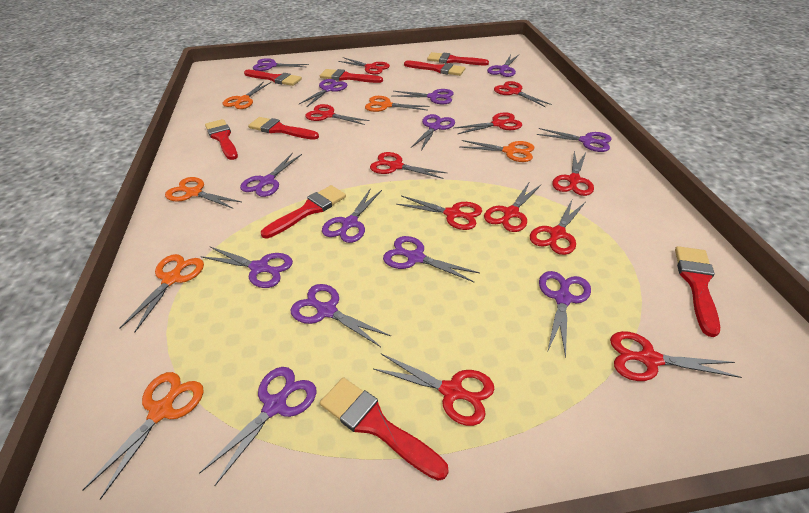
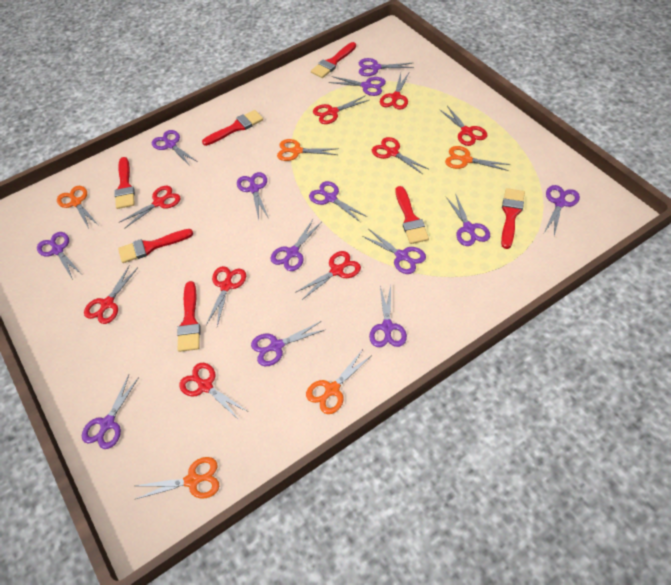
orange scissors: [82,372,204,500] [119,254,204,333] [165,177,242,209] [223,82,271,109] [365,96,430,112] [461,140,534,162] = 6 -> [57,186,98,228] [136,457,219,499] [277,139,339,161] [306,349,371,414] [445,146,511,171] = 5
red brush: [205,119,238,160] [244,70,302,86] [248,117,319,140] [261,185,346,238] [320,69,383,83] [320,378,448,481] [404,61,465,76] [427,52,489,65] [675,246,720,337] = 9 -> [114,157,135,209] [118,229,193,263] [177,281,201,352] [202,110,263,146] [311,42,356,78] [396,186,429,244] [501,188,525,249] = 7
red scissors: [305,104,370,125] [338,57,390,74] [370,152,447,179] [374,354,494,426] [396,196,482,230] [454,112,522,134] [484,181,542,232] [494,81,552,107] [530,198,585,255] [552,151,594,196] [610,331,742,381] = 11 -> [84,265,138,324] [120,186,181,229] [179,363,247,421] [206,266,246,326] [295,251,361,300] [313,95,369,124] [372,137,428,174] [380,73,409,110] [439,106,487,146] = 9

